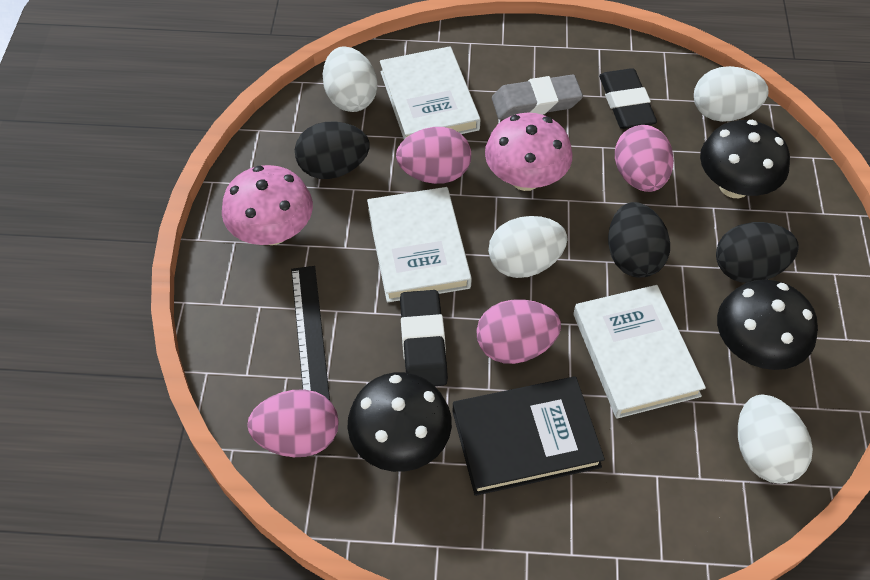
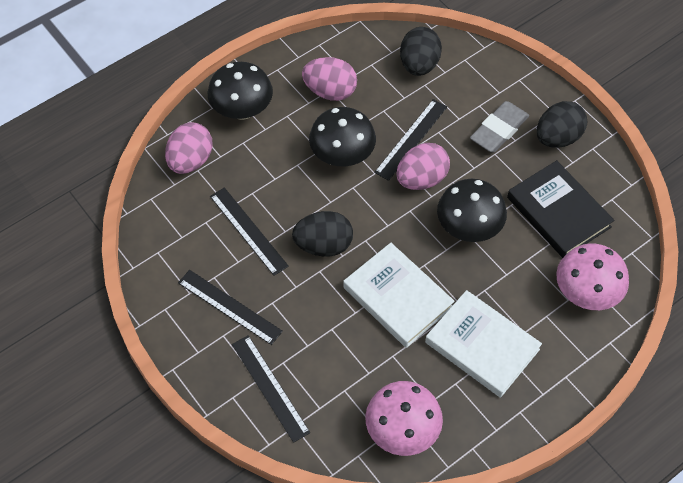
black eraser: [400,290,448,386] [599,68,657,129] = 2 -> none = 0
black ruler: [291,266,330,401] = 1 -> [178,270,283,345] [210,187,289,276] [232,335,310,443] [374,99,447,181] = 4
pink egg: [247,389,339,457] [396,127,471,184] [476,299,561,364] [615,125,674,192] = 4 -> [165,122,213,174] [302,57,357,101] [396,143,450,190] = 3
white book: [367,187,472,302] [380,46,480,139] [573,285,706,419] = 3 -> [343,243,455,348] [425,290,542,398] = 2
white egg: [323,46,377,112] [488,216,567,278] [694,66,768,122] [738,394,813,484] = 4 -> none = 0

